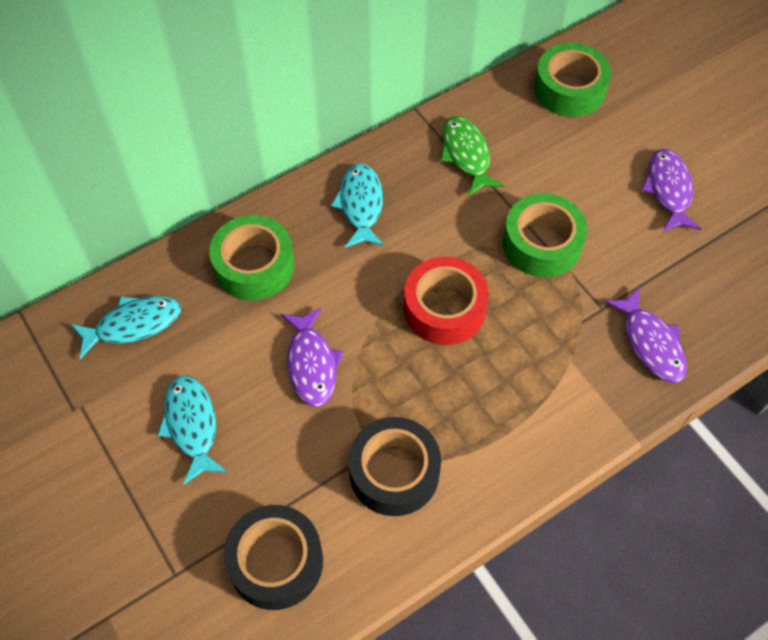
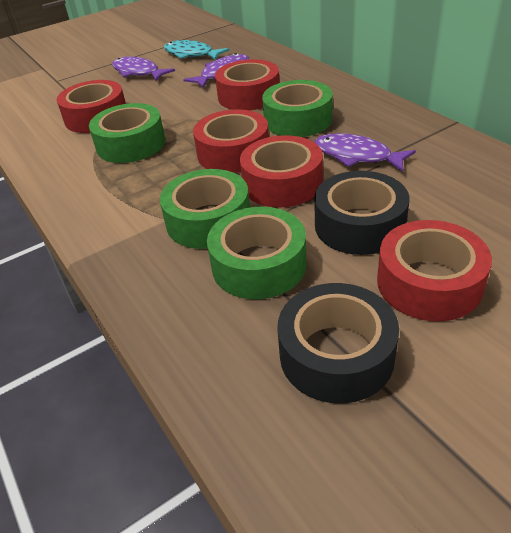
green fish: [441,116,504,196] = 1 -> none = 0
green tape: [209,215,294,301] [503,193,588,277] [534,43,611,117] = 3 -> [89,103,165,163] [160,169,250,249] [207,207,307,299] [262,80,333,137] = 4
red tape: [404,257,489,345] = 1 -> [57,80,126,133] [193,109,269,173] [215,59,279,111] [240,135,323,208] [377,220,492,321] = 5
turquoise fish: [71,296,181,359] [157,376,227,485] [331,163,384,248] = 3 -> [164,40,229,60] = 1

